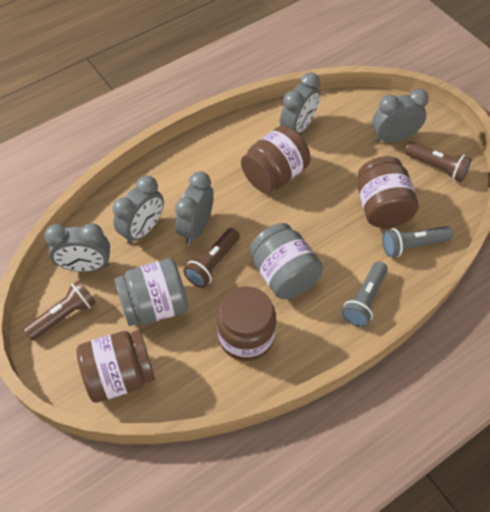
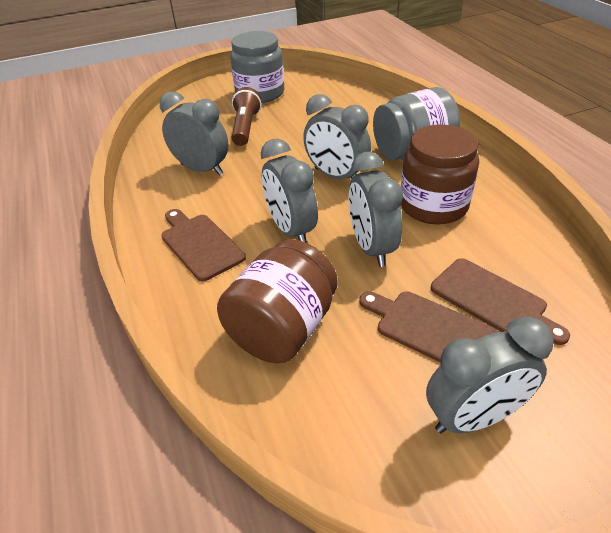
brown cutting board: none = 0 -> [161,209,246,281] [359,291,498,363] [431,258,570,345] = 3
brown flashlight: [23,280,96,341] [183,228,240,288] [405,142,471,182] = 3 -> [232,87,261,146] = 1
brown jar: [77,330,155,403] [217,286,276,361] [241,126,310,193] [358,156,419,228] = 4 -> [217,239,337,363] [401,125,479,224] = 2
grey flashlight: [342,261,388,327] [382,226,453,257] = 2 -> none = 0

